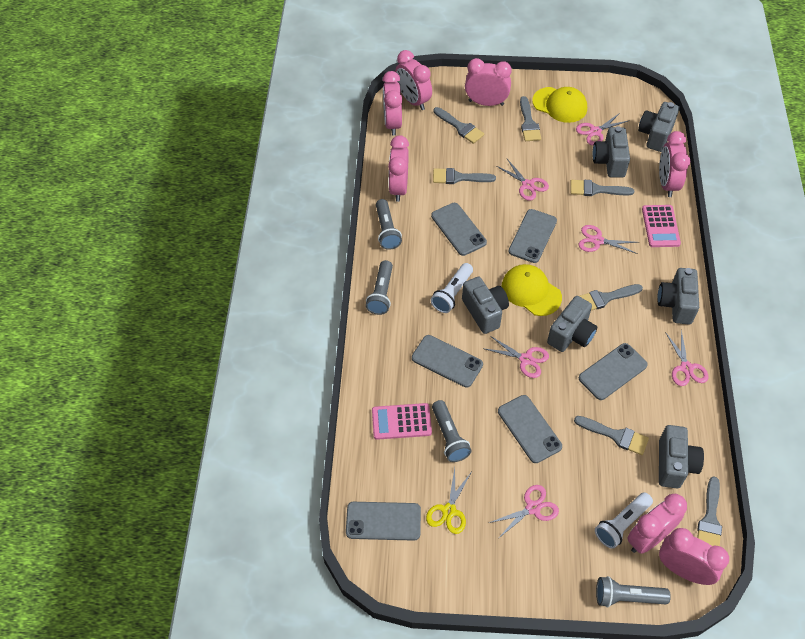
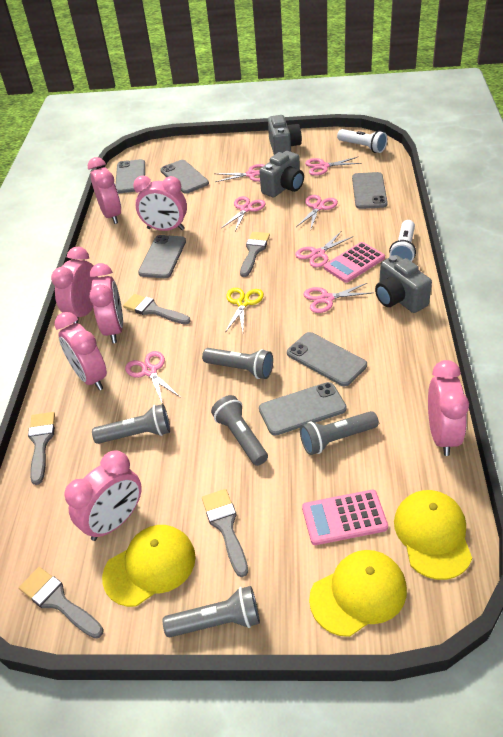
grey brush: [433,107,484,144] [433,168,496,184] [520,96,541,141] [570,180,634,196] [574,416,649,455] [580,284,643,310] [697,476,722,546] = 7 -> [19,567,104,639] [28,412,55,485] [123,294,191,324] [202,489,248,577] [240,232,270,277] = 5
grey camera: [462,277,509,334] [547,296,597,352] [593,126,630,178] [638,102,679,152] [657,268,699,324] [659,425,704,488] = 6 -> [259,151,304,198] [268,115,302,155] [375,255,432,313] = 3
grey flashlight: [366,260,393,315] [376,199,402,250] [432,400,471,462] [596,576,671,607] = 4 -> [92,404,170,444] [163,586,260,638] [202,348,273,379] [211,395,268,466] [300,411,379,455] = 5
pink scissors: [483,336,549,378] [489,485,559,538] [497,159,549,201] [576,112,630,145] [579,225,639,254] [665,330,708,386] = 6 -> [125,351,180,402] [215,164,264,182] [222,196,266,232] [295,232,353,268] [296,195,338,229] [303,283,372,313] [305,157,362,176] = 7
yellow cap: [502,264,562,316] [532,87,587,123] = 2 -> [102,525,196,607] [309,550,407,637] [394,490,472,580] = 3

